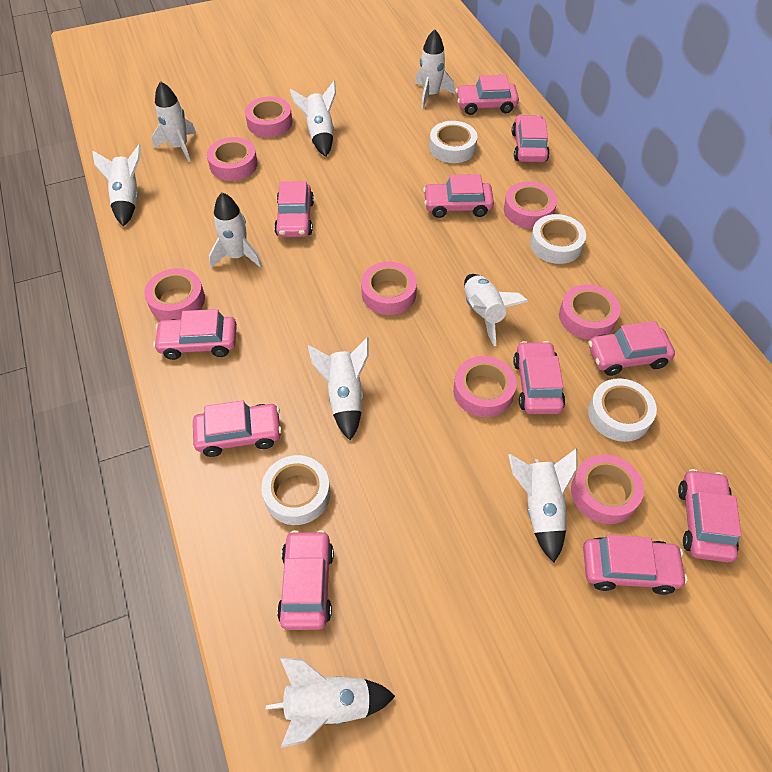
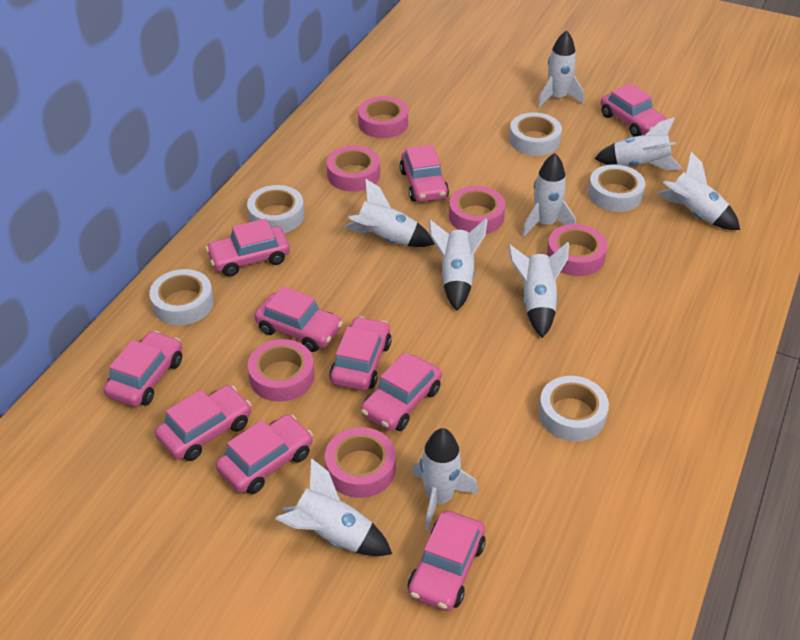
pink car: [153,309,237,360] [193,400,282,457] [274,181,314,237] [277,530,334,630] [423,174,494,218] [456,75,519,115] [512,115,550,162] [513,341,565,414] [583,535,687,595] [588,321,675,376] [678,469,742,563] = 11 -> [103,331,182,407] [155,385,251,461] [206,219,290,277] [216,414,313,494] [254,286,343,352] [329,316,392,390] [361,352,442,431] [400,145,449,202] [408,511,486,611] [601,83,667,137] = 10
pink tape: [144,268,205,320] [207,137,258,181] [245,97,292,137] [361,262,417,315] [453,356,517,417] [504,181,557,228] [559,284,621,339] [571,454,644,524] = 8 -> [248,339,315,402] [325,427,396,498] [327,146,380,192] [358,96,408,138] [449,186,506,234] [547,224,607,276] = 6
white tape: [261,455,330,525] [429,121,477,163] [530,214,586,264] [588,378,657,442] = 4 -> [149,269,214,325] [247,185,304,233] [509,112,562,156] [538,376,609,441] [588,164,645,212] = 5

